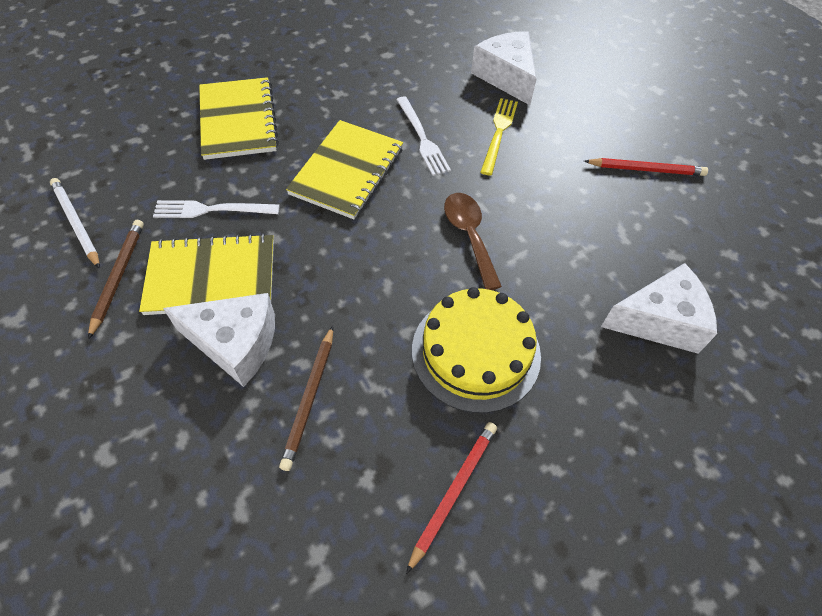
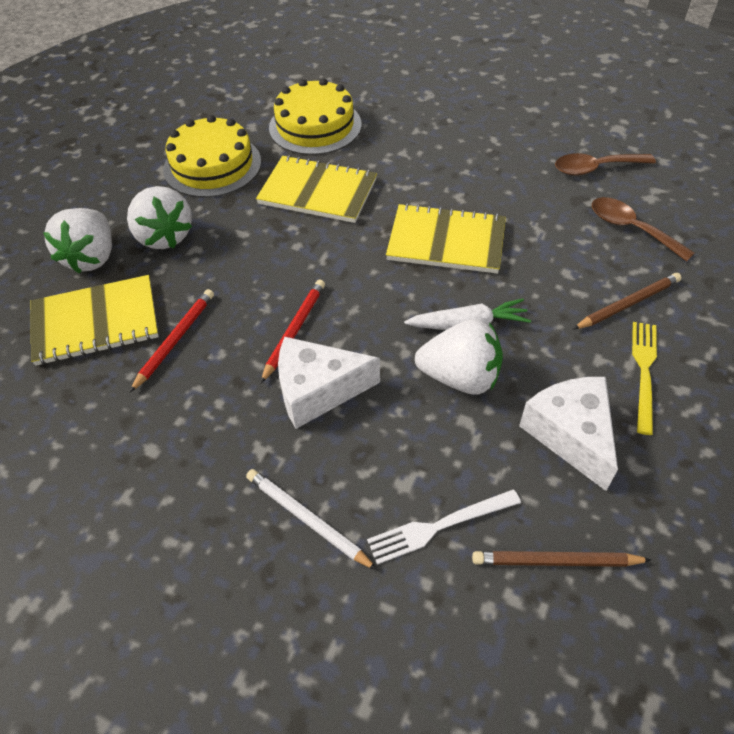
brown spoon: [444,193,502,290] = 1 -> [555,153,656,176] [592,197,695,262] = 2
white carrot: none = 0 -> [404,299,531,330] = 1
white cheese: [163,293,275,387] [471,31,536,105] [601,263,717,354] = 3 -> [278,337,380,429] [519,377,618,491] = 2
white fork: [153,200,279,218] [396,96,451,176] = 2 -> [367,489,521,565] = 1
white strawberry: none = 0 -> [43,208,112,274] [127,186,192,249] [415,319,503,395] = 3
yellow cake: [412,287,541,413] = 1 -> [163,115,261,198] [269,78,362,155] = 2

